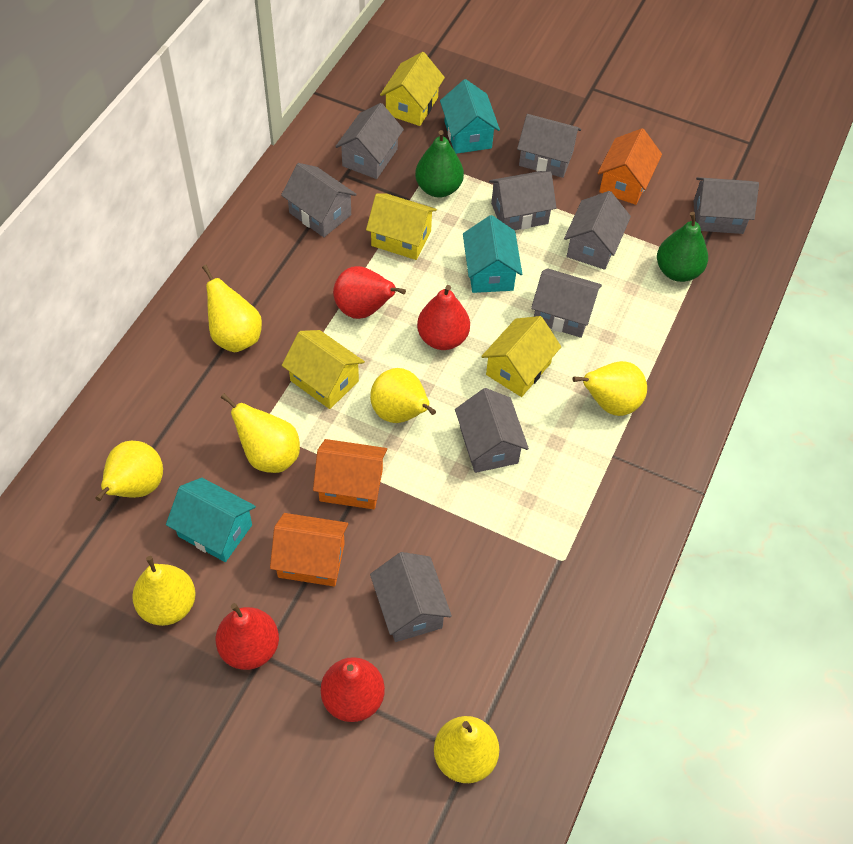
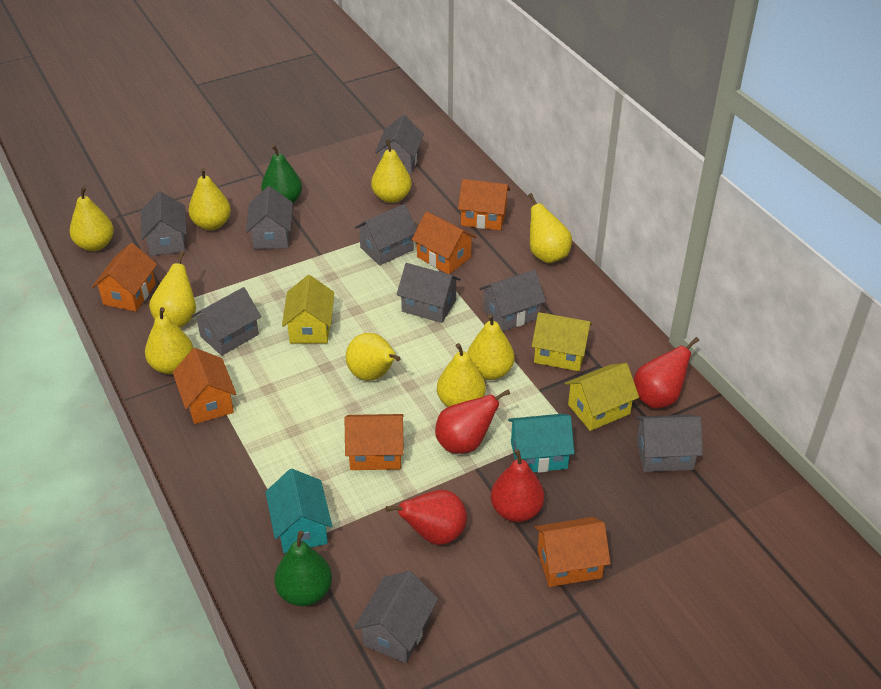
orange house: [270,513,348,587] [313,439,387,509] [598,128,662,205] = 3 -> [92,243,157,312] [173,348,236,424] [345,414,404,470] [412,211,477,274] [458,179,510,230] [534,517,611,587] = 6
turquoise house: [166,478,256,562] [440,79,500,154] [463,215,522,293] = 3 -> [266,469,332,553] [508,414,574,473] = 2
yellow house: [282,330,365,409] [366,193,437,260] [380,52,445,126] [481,316,561,397] = 4 -> [282,275,334,343] [532,312,592,371] [565,363,639,431] = 3
yellow pear: [95,441,163,501] [132,556,196,626] [202,265,262,352] [221,393,300,473] [370,368,436,423] [434,716,499,783] [573,361,647,416] = 7 -> [70,186,114,251] [145,307,193,374] [149,251,196,328] [188,168,231,230] [346,333,401,381] [371,139,412,203] [437,343,486,407] [467,314,514,380] [528,193,572,263] = 9

